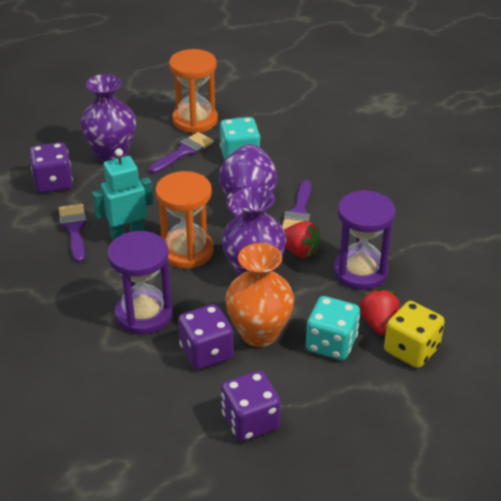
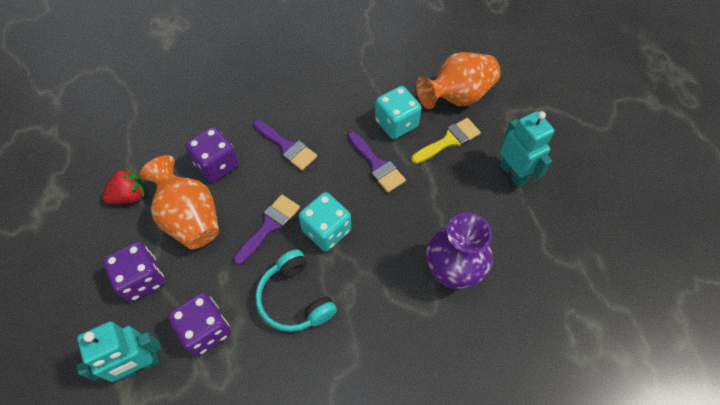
orange hourglass: [156,171,214,268] [169,49,218,133] = 2 -> none = 0
orange vase: [225,243,294,347] = 1 -> [140,155,219,249] [416,52,500,109] = 2
purple hourglass: [108,231,173,334] [333,190,395,290] = 2 -> none = 0
purple vase: [80,74,136,163] [219,144,277,216] [222,186,286,277] = 3 -> [427,212,493,289] = 1
red strawberry: [284,221,321,258] [359,288,399,336] = 2 -> [102,167,145,204] = 1
turquoise headphones: none = 0 -> [255,249,337,332] = 1
turquoise robot: [92,148,153,241] = 1 -> [76,321,161,382] [500,111,555,187] = 2
yellow brush: none = 0 -> [411,118,481,164] = 1
yellow dice: [384,301,445,368] = 1 -> none = 0

